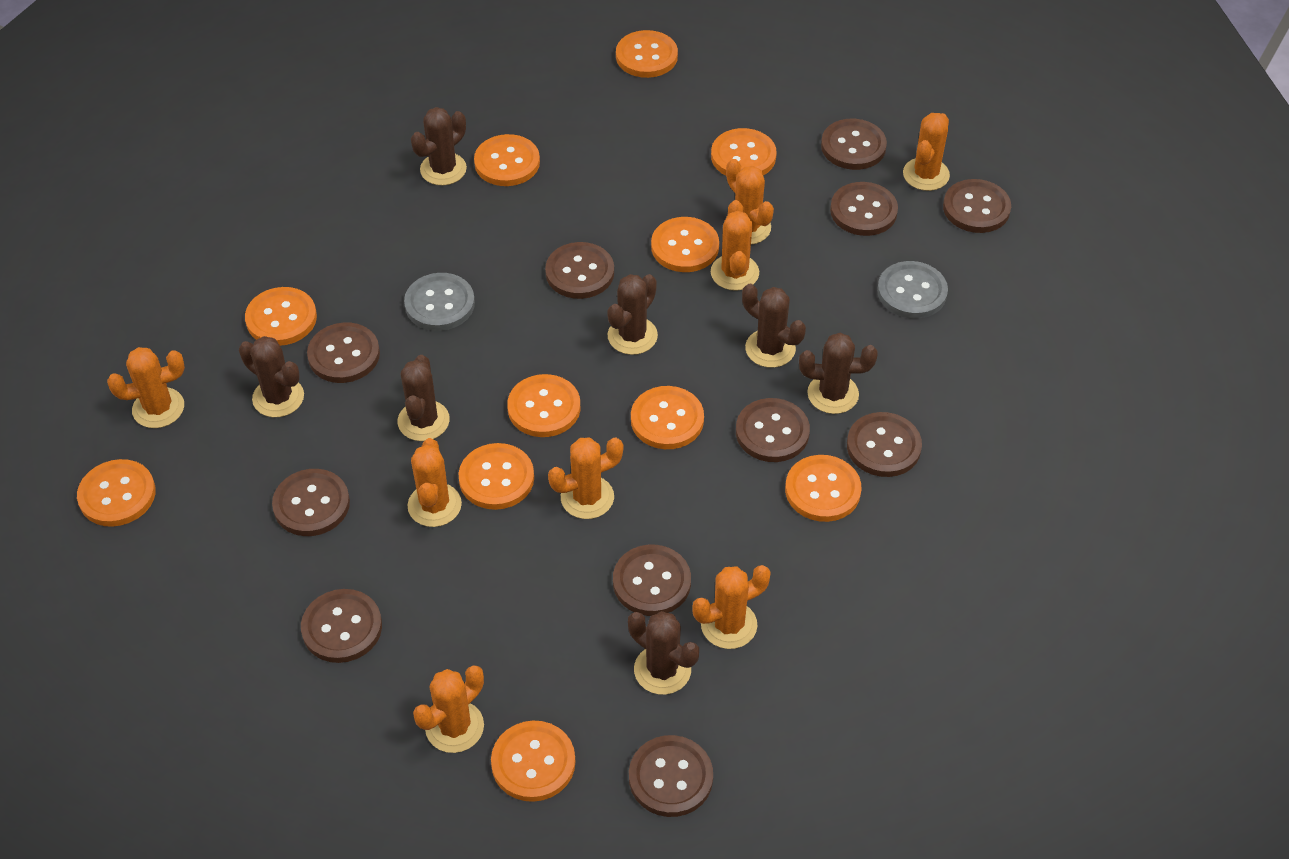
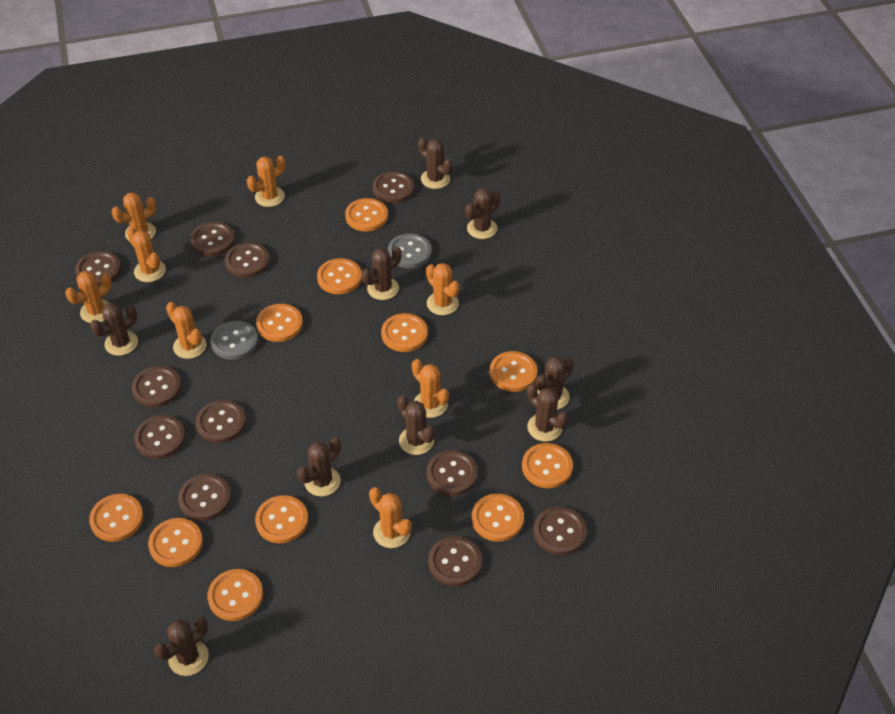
brown cactus: [239,336,304,417] [398,355,450,441] [411,107,467,185] [607,274,658,355] [628,611,699,695] [742,284,806,368] [799,333,878,414] = 7 -> [90,303,138,356] [154,617,209,676] [297,437,341,496] [361,246,402,300] [397,395,435,455] [418,137,453,189] [465,188,500,239] [527,383,568,442] [536,356,574,410] = 9

